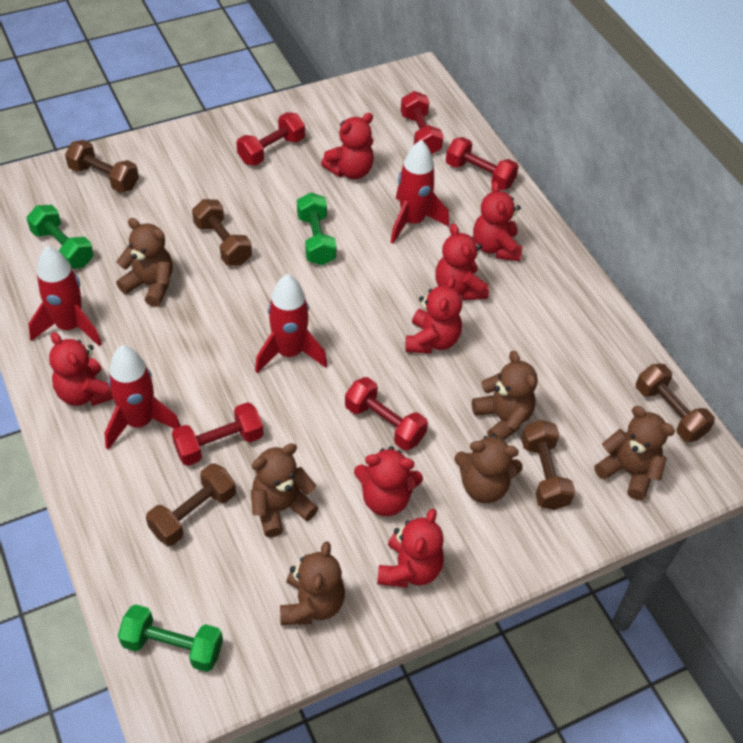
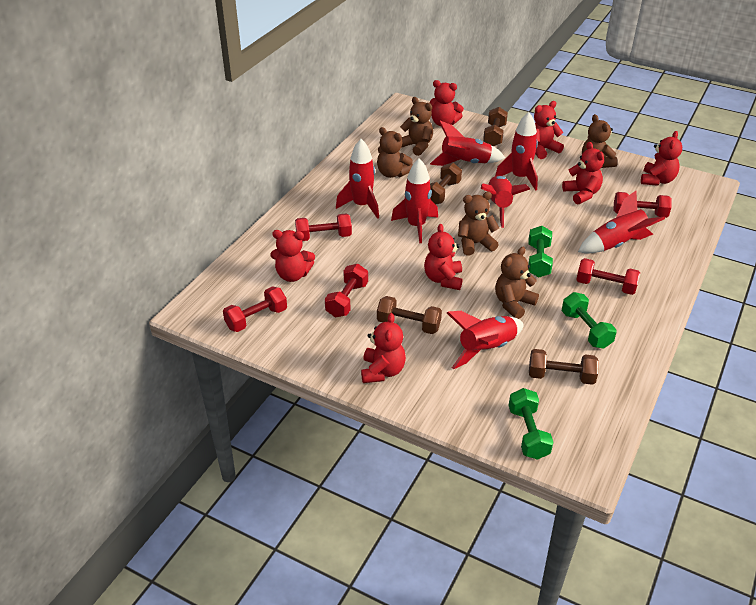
brown dumbbell: [65,140,139,193] [146,463,236,546] [192,199,252,265] [521,420,575,510] [636,364,715,442] = 5 -> [377,296,442,334] [430,163,462,204] [483,107,508,146] [529,349,599,385] = 4
brown teddy bear: [116,218,173,307] [251,443,318,537] [280,541,345,625] [454,434,523,503] [472,351,538,440] [594,406,675,500] = 6 -> [377,127,413,178] [400,97,433,156] [458,192,499,256] [495,247,539,319] [582,114,618,168] = 5
red rocket: [28,246,102,347] [105,345,181,450] [255,274,328,373] [391,140,449,244] = 4 -> [336,139,379,219] [391,158,438,243] [430,121,505,166] [447,311,524,369] [481,175,530,228] [495,112,538,191] [578,191,665,253] = 7

